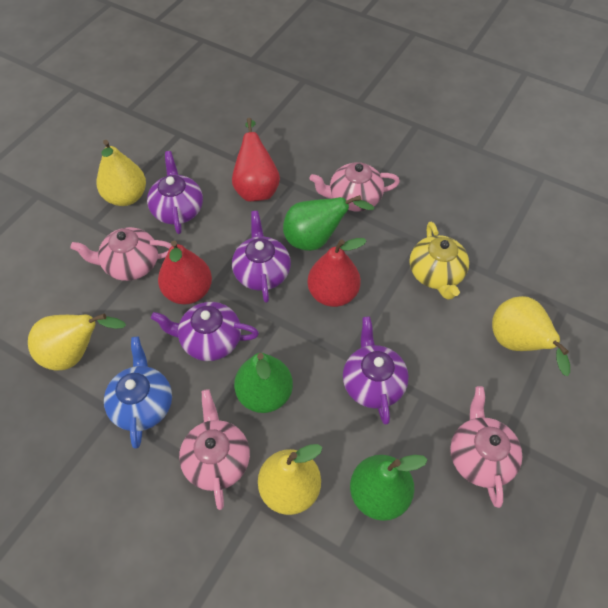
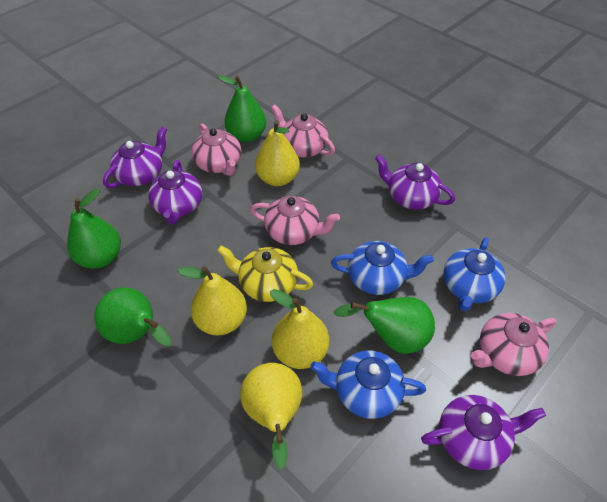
blue teapot: [104,336,172,448] = 1 -> [310,350,426,419] [331,241,434,295] [443,237,506,311] = 3
green pear: [234,353,293,413] [283,195,374,251] [350,455,427,521] = 3 -> [67,189,121,269] [95,287,171,346] [217,75,266,142] [333,297,435,354] = 4
red pear: [158,241,212,304] [232,118,280,202] [307,238,367,307] = 3 -> none = 0

